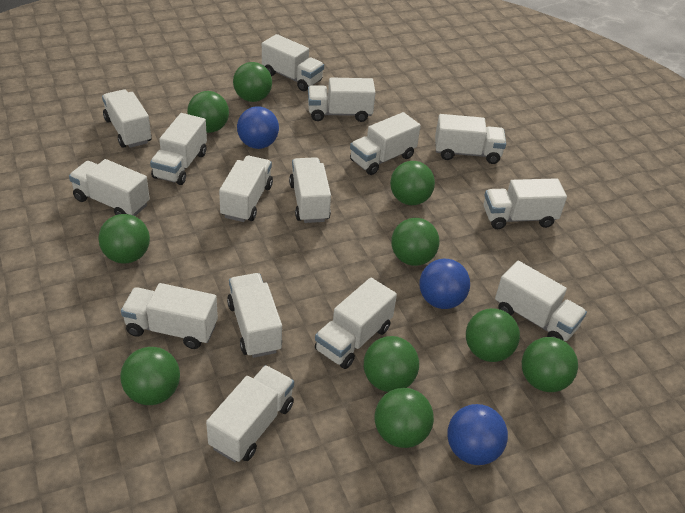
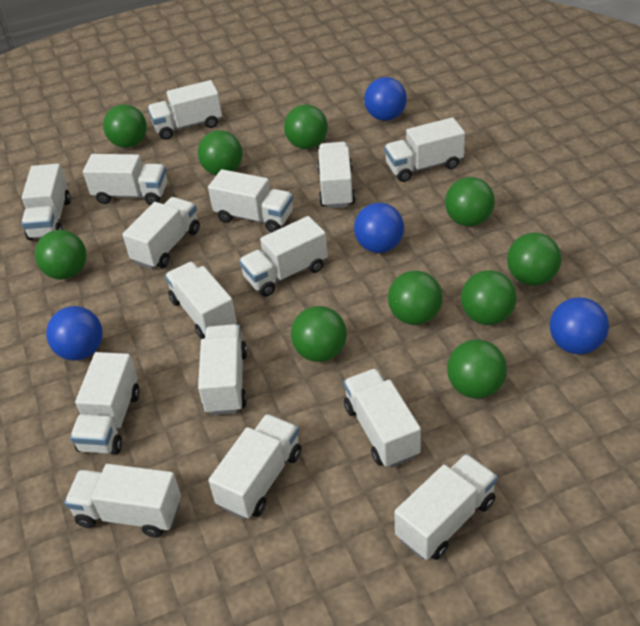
blue ball: [237,106,279,149] [420,259,470,309] [447,404,508,465] = 3 -> [46,306,103,361] [354,203,404,253] [364,77,407,121] [550,297,609,354] = 4

